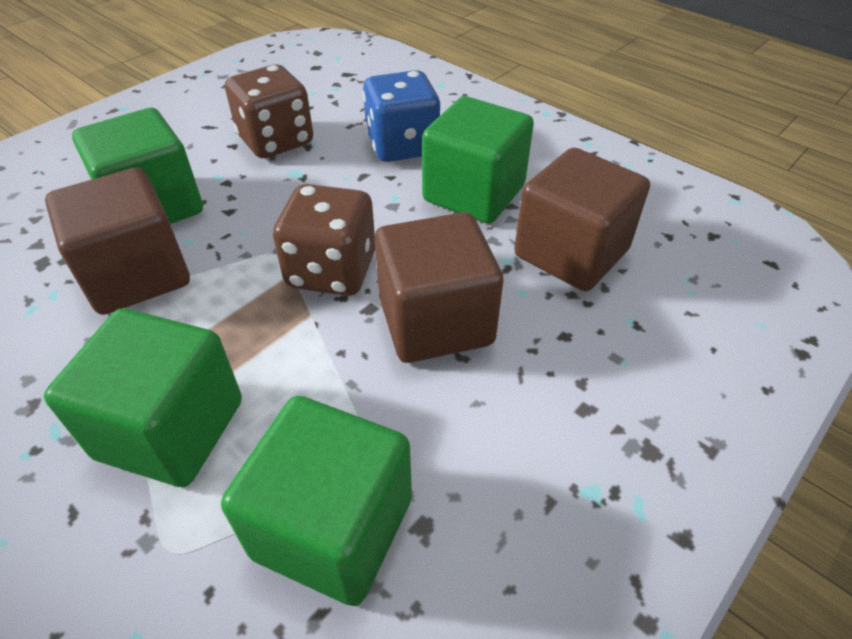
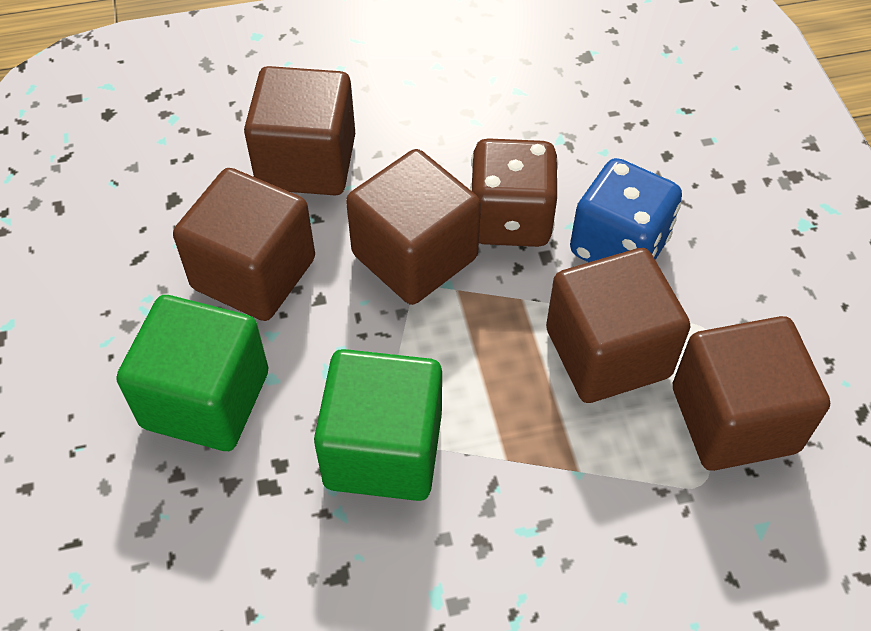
brown cube: [45,168,190,315] [375,212,503,363] [514,147,650,291] = 3 -> [173,168,315,321] [244,66,355,195] [346,149,481,305] [546,248,690,403] [673,316,830,471] = 5
brown dice: [225,64,313,158] [273,184,375,296] = 2 -> [470,138,558,247] = 1
green cube: [44,308,242,487] [72,108,203,224] [221,396,412,606] [422,96,534,224] = 4 -> [117,295,268,451] [314,349,442,501] = 2

